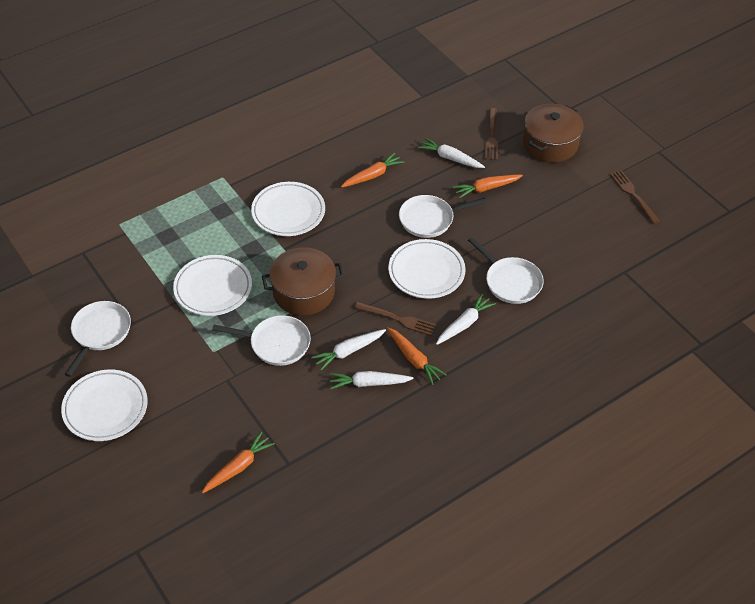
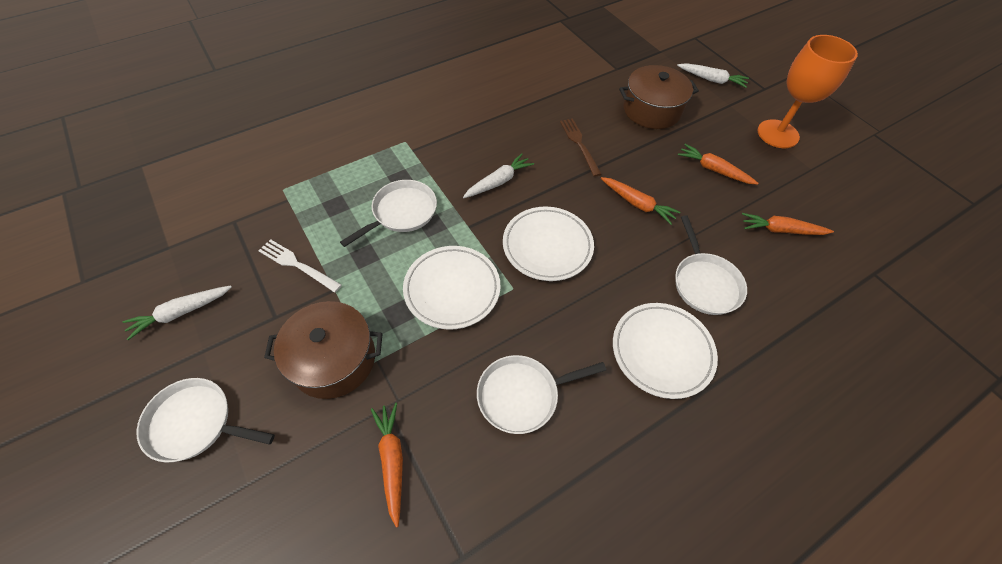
brown fork: [354,302,436,336] [485,108,498,160] [610,170,660,224] = 3 -> [560,118,601,177] = 1
orange goblet: none = 0 -> [758,35,858,148] = 1
white carrot: [311,329,386,371] [330,371,414,389] [418,138,485,168] [436,294,496,345] = 4 -> [123,285,232,340] [463,153,534,198] [677,63,749,88] = 3
white fork: none = 0 -> [258,239,342,293] = 1
white plate: [61,370,148,441] [173,255,252,316] [251,182,325,236] [388,239,465,299] = 4 -> [403,246,501,330] [503,206,594,281] [613,303,718,399] = 3

